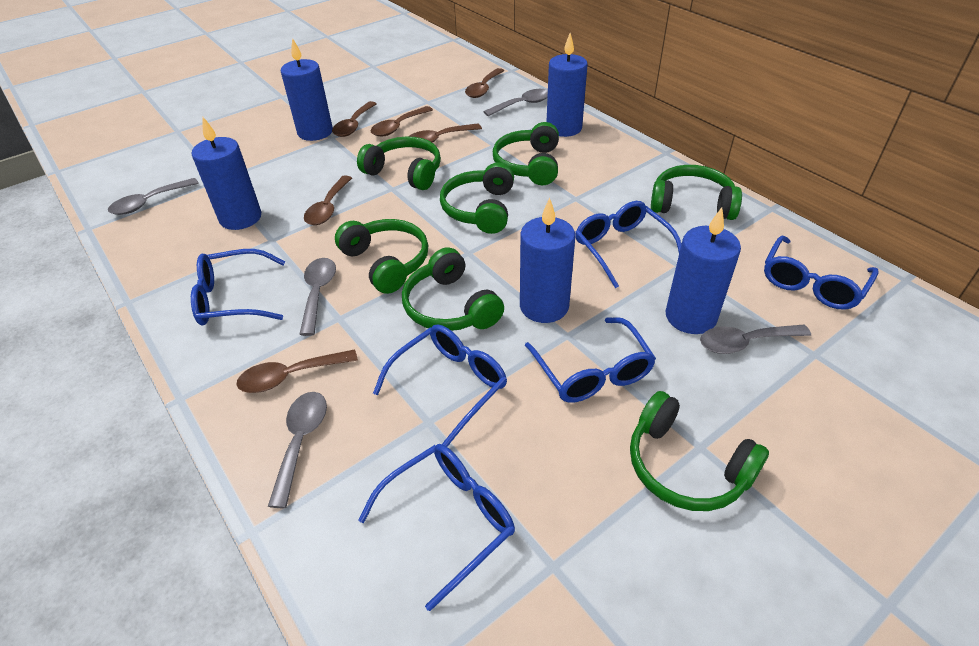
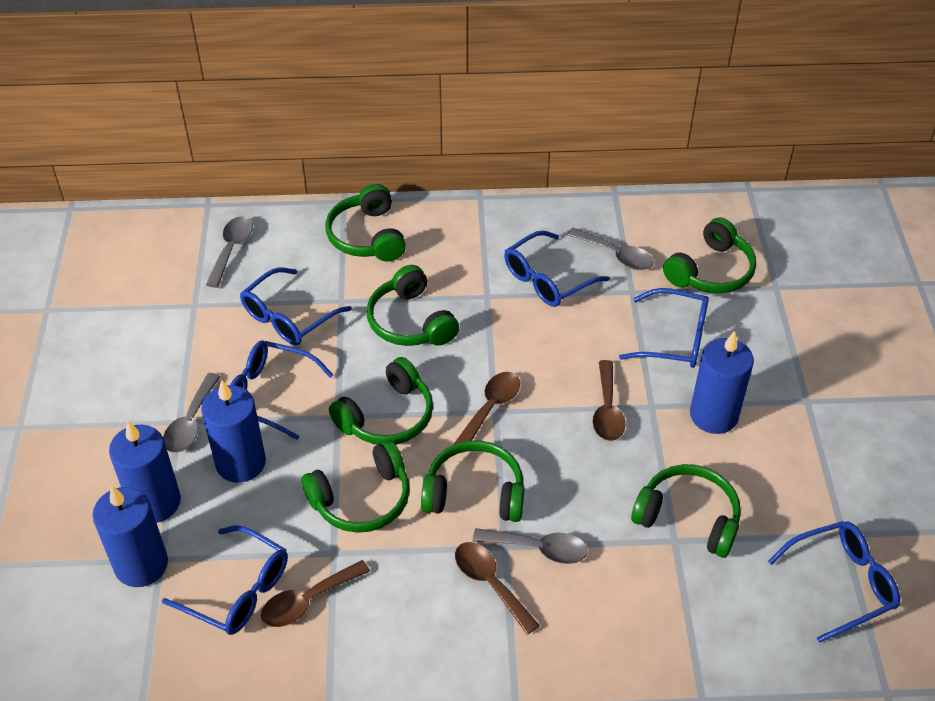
blue candle: [192,117,261,230] [281,38,333,141] [520,198,575,323] [547,33,588,137] [666,207,741,334] = 5 -> [93,486,168,587] [109,421,181,523] [201,380,266,483] [690,331,754,434] = 4
brown spoon: [236,349,358,393] [304,175,352,225] [332,101,377,137] [370,106,433,136] [408,123,482,143] [465,68,504,98] = 6 -> [261,560,370,627] [453,372,520,445] [455,542,540,635] [593,360,626,441] = 4
grey spoon: [108,178,199,215] [268,392,327,508] [299,258,336,336] [484,89,548,116] [700,325,811,354] = 5 -> [163,373,221,453] [206,216,253,288] [473,528,588,564] [567,228,654,270] = 4

